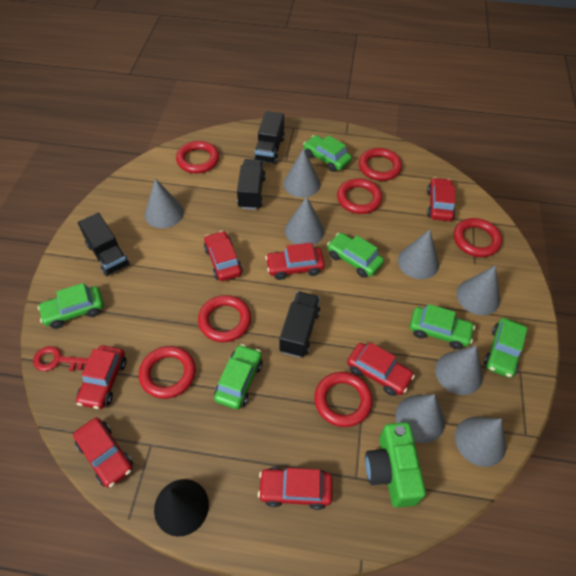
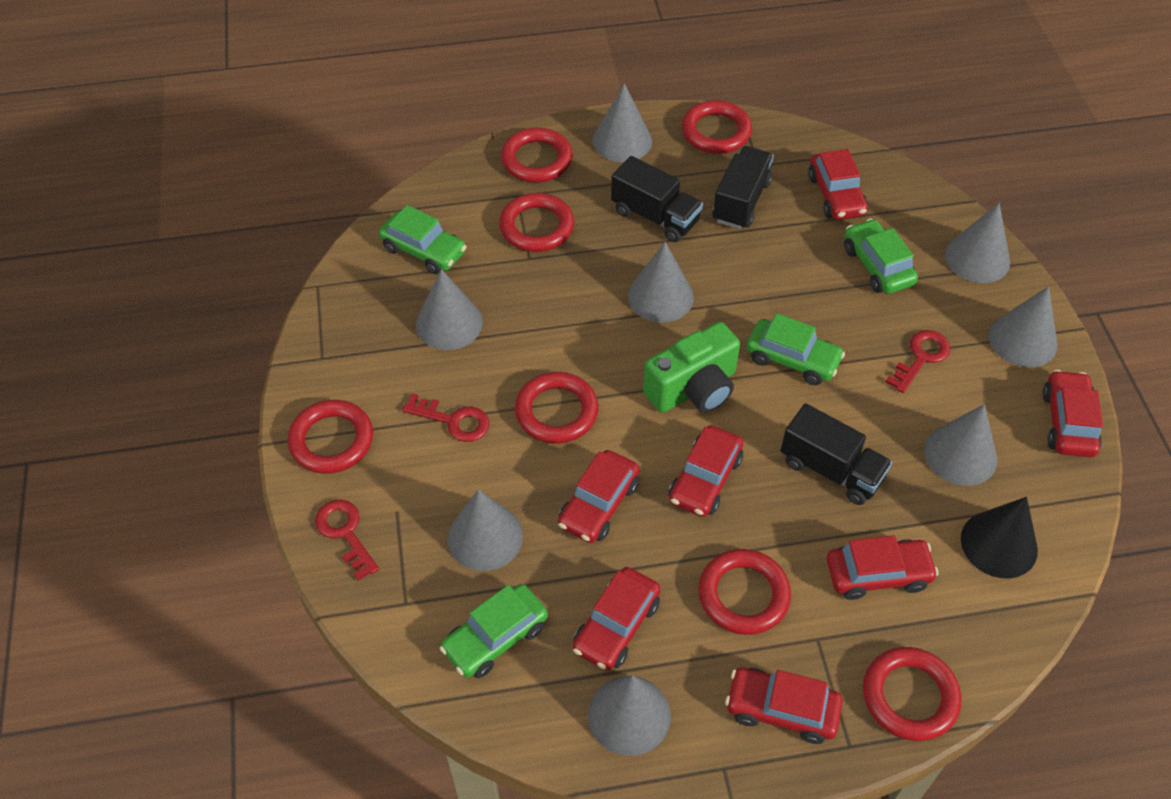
black truck: [78,213,130,276] [237,159,266,210] [254,111,285,164] [279,291,320,358] = 4 -> [611,156,703,242] [713,146,774,229] [780,403,892,505] = 3
green car: [38,283,104,329] [214,344,262,409] [303,135,352,172] [327,233,384,278] [410,304,475,349] [484,318,527,378] = 6 -> [379,205,467,274] [440,584,548,678] [746,313,845,385] [844,219,918,294] = 4
red key: [33,346,89,371] = 1 -> [315,499,379,580] [402,393,490,442] [885,330,950,393] = 3

